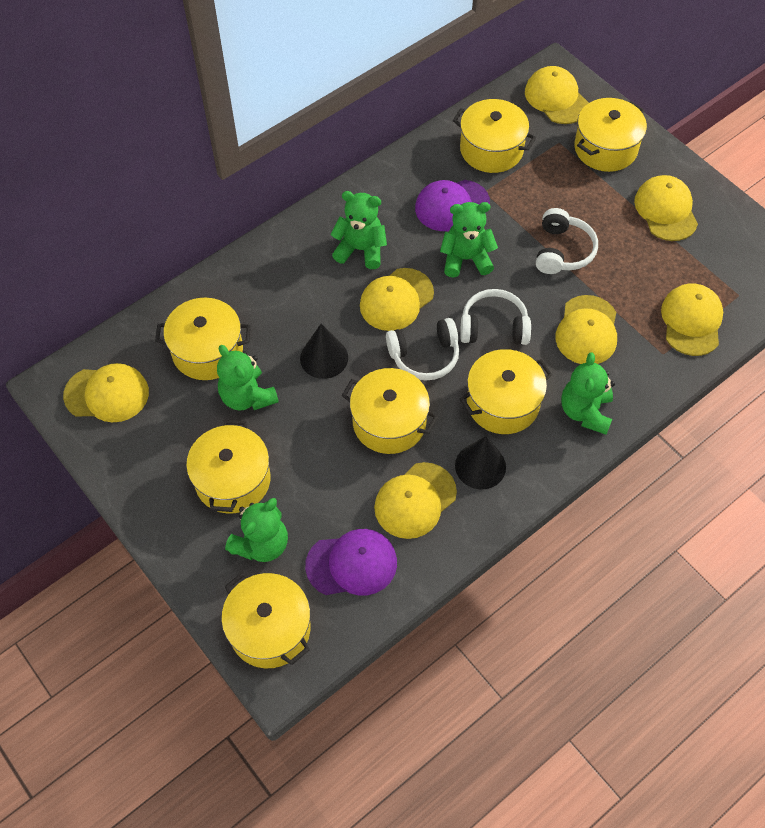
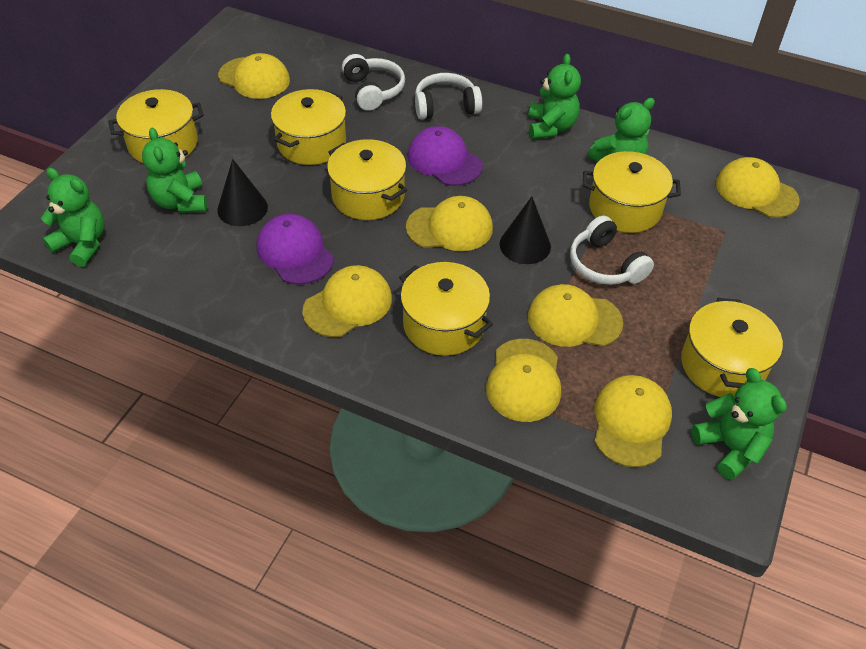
yellow pot: [155,298,251,380] [186,420,271,513] [221,572,310,668] [342,368,438,454] [453,99,536,173] [460,349,553,434] [574,98,647,172] = 7 -> [108,89,204,163] [271,89,346,165] [327,139,407,220] [399,262,493,356] [583,151,681,233] [681,298,783,397] = 6

